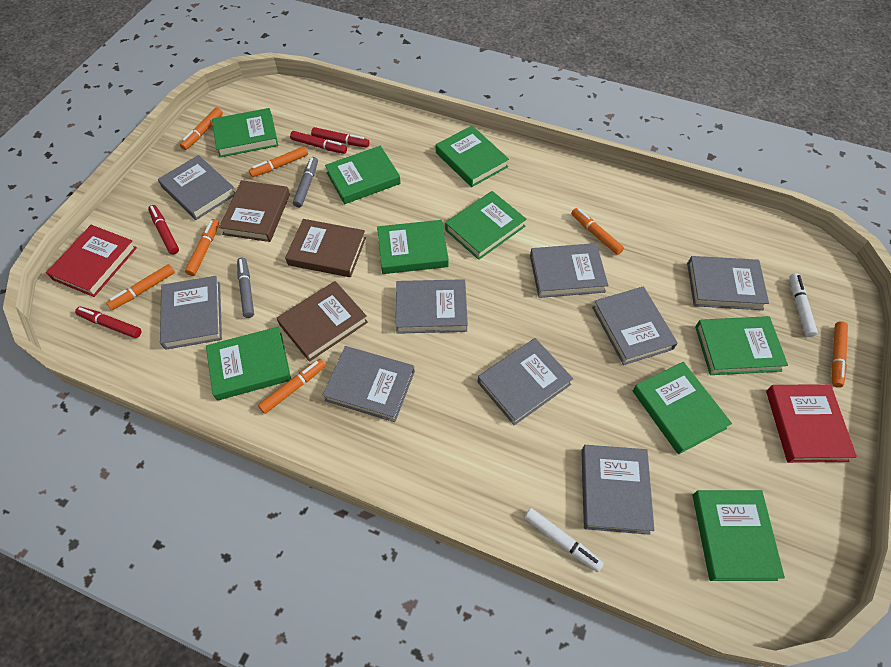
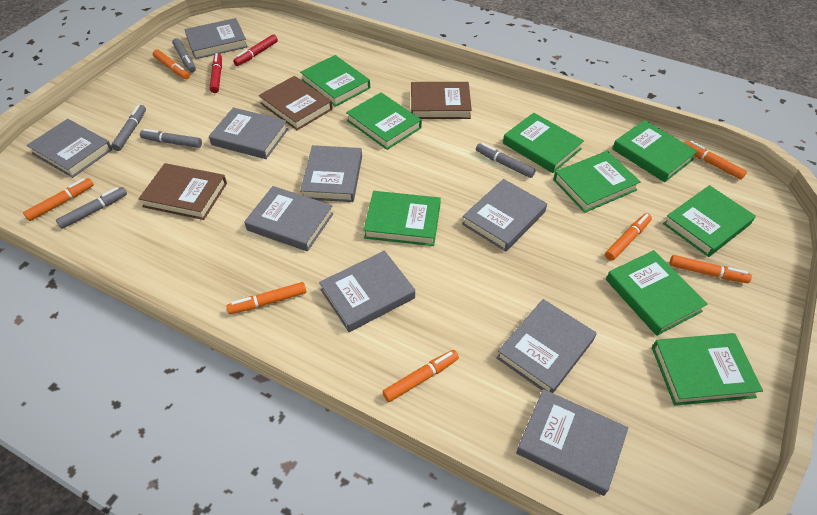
grey marker: [237,258,254,318] [293,157,318,208] = 2 -> [56,187,127,229] [111,105,146,151] [140,129,202,148] [172,38,196,72] [476,143,536,178] = 5
red book: [46,225,137,297] [766,384,857,463] = 2 -> none = 0
red marker: [75,307,141,338] [148,205,179,254] [290,131,347,154] [311,127,369,147] = 4 -> [210,53,222,93] [233,34,278,66] = 2
white marker: [524,508,604,572] [789,273,818,337] = 2 -> none = 0

